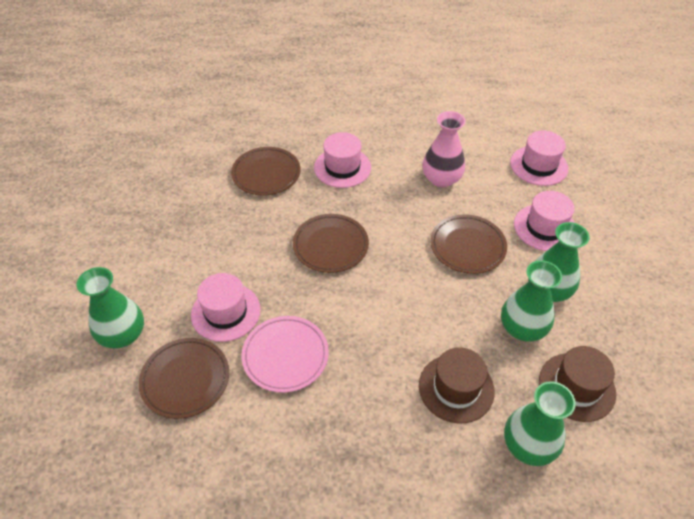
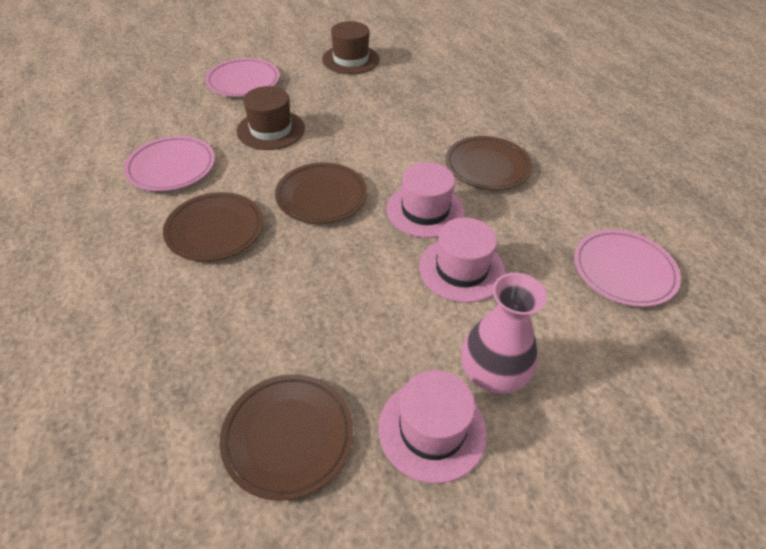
green vase: [77,267,144,348] [501,260,562,341] [504,381,576,466] [528,222,590,302] = 4 -> none = 0
pink hat: [191,273,261,342] [314,132,371,188] [510,130,569,186] [514,191,575,251] = 4 -> [378,370,487,484] [386,162,465,238] [419,217,505,303] = 3
pink plate: [242,316,329,393] = 1 -> [124,136,215,191] [205,58,280,97] [574,229,681,307] = 3

